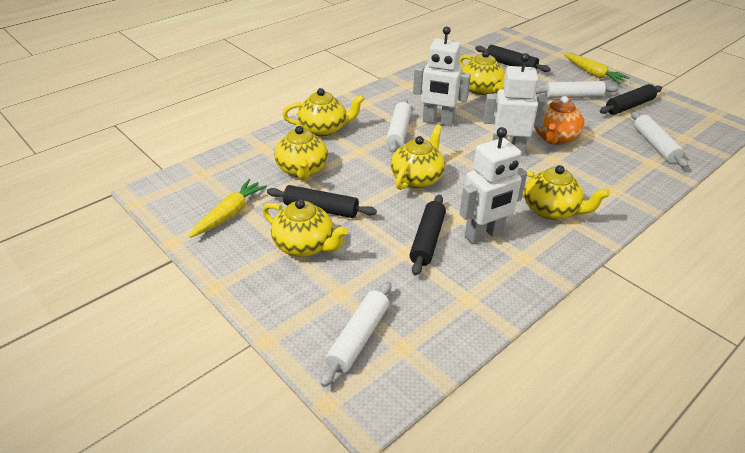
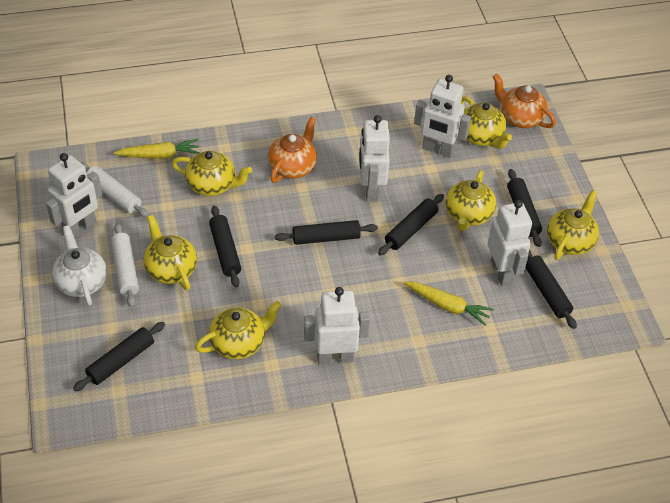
black rolling pin: [267,185,377,218] [409,195,446,276] [475,45,551,72] [600,84,662,115] = 4 -> [73,322,165,391] [209,206,241,287] [275,220,378,245] [378,194,444,255] [507,169,542,247] [525,249,577,329] = 6
orange teapot: [534,96,585,145] = 1 -> [268,117,317,183] [493,74,556,128] = 2
white robot: [413,27,471,126] [460,127,527,244] [483,53,548,156] = 3 -> [46,153,102,238] [304,287,370,364] [359,115,390,202] [414,75,471,158] [488,200,532,286] = 5
white rolling pin: [321,281,391,387] [386,99,411,153] [536,81,619,98] [631,112,688,168] = 4 -> [80,162,149,218] [111,223,139,308] = 2
white teapot: none = 0 -> [52,225,107,306] = 1

